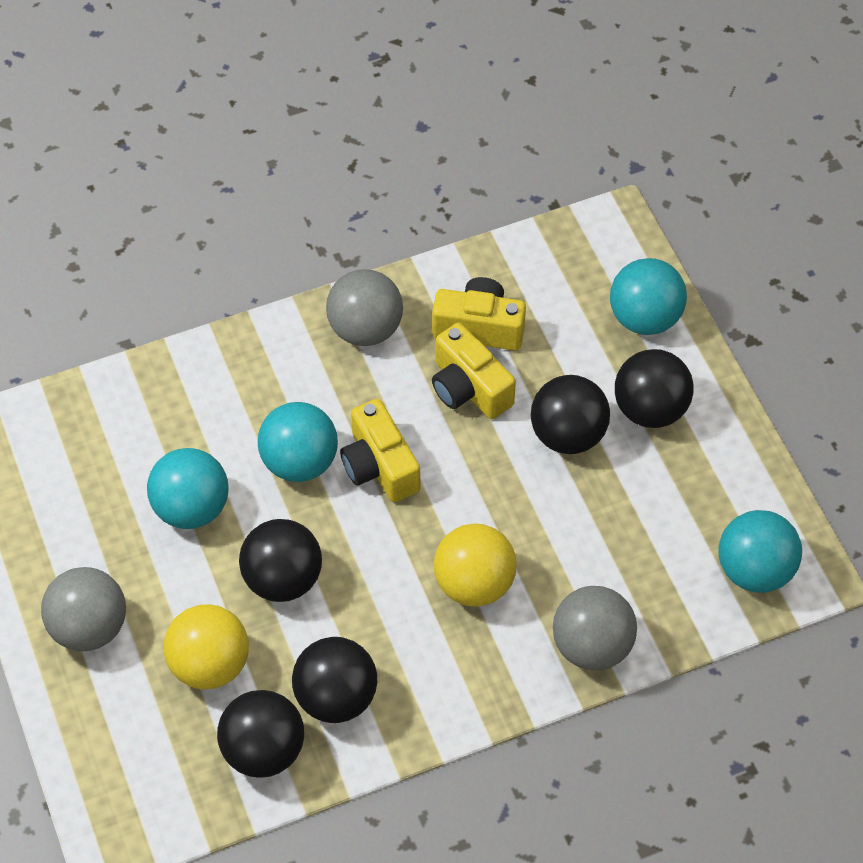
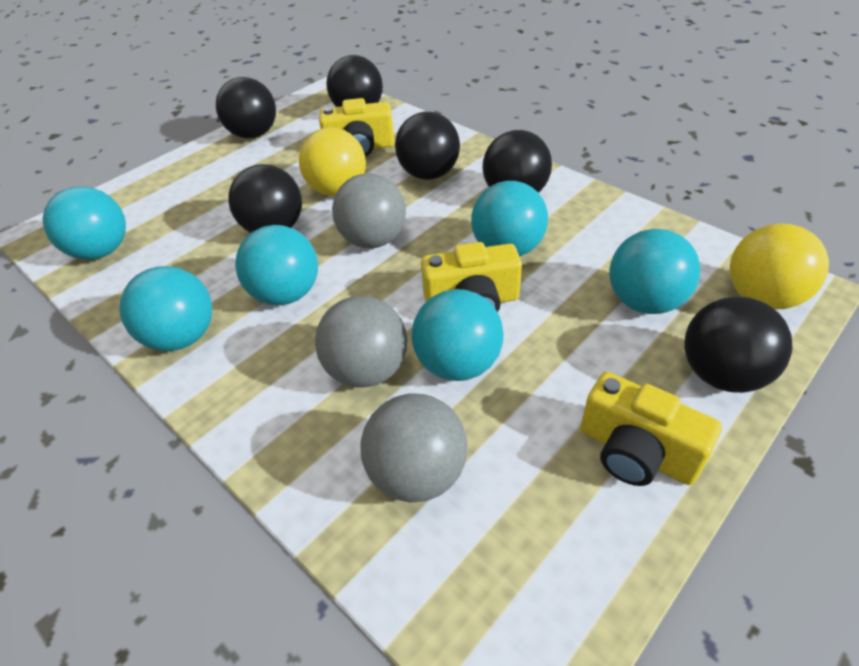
black ball: [217,690,304,778] [239,519,322,602] [292,637,377,723] [531,375,610,454] [615,349,693,428] = 5 -> [216,77,276,138] [228,164,302,233] [326,55,383,107] [395,112,460,180] [482,130,552,193] [684,296,793,393] = 6
turquoise ball: [147,448,229,529] [258,402,338,482] [610,258,687,335] [718,510,802,593] = 4 -> [43,186,126,260] [119,266,212,351] [235,225,318,305] [412,289,504,381] [471,181,548,257] [609,229,700,314] = 6

